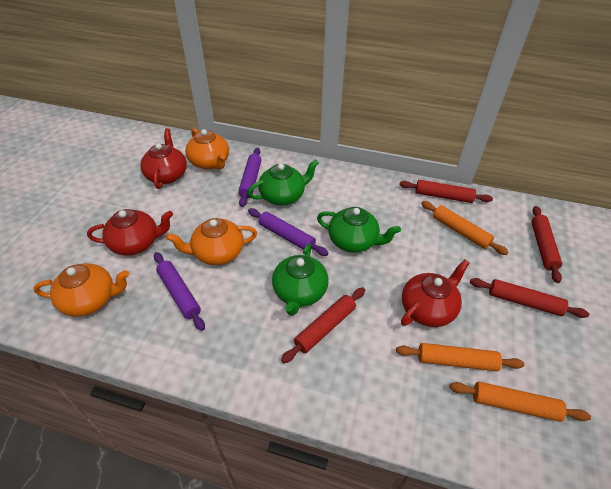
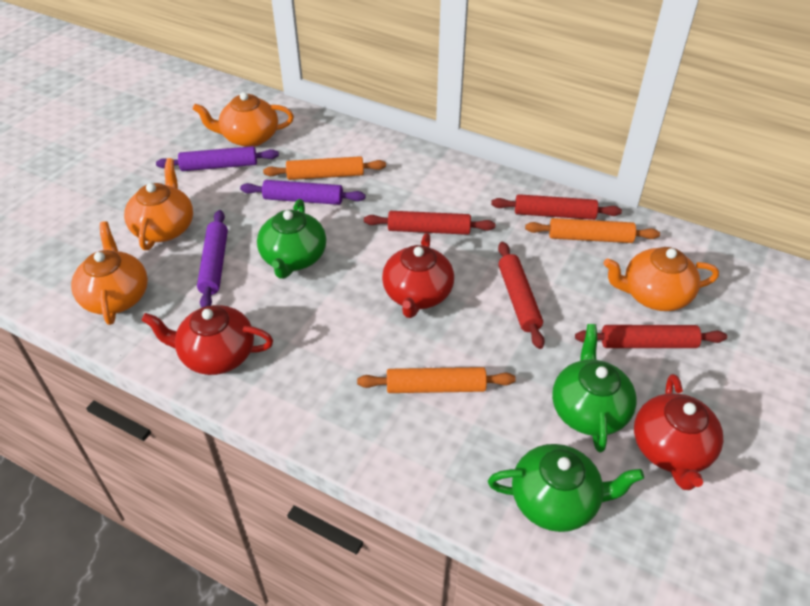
orange teapot: [34,263,129,317] [166,218,257,265] [185,128,229,169] = 3 -> [71,221,148,325] [124,158,193,250] [193,92,294,147] [603,247,719,311] = 4

